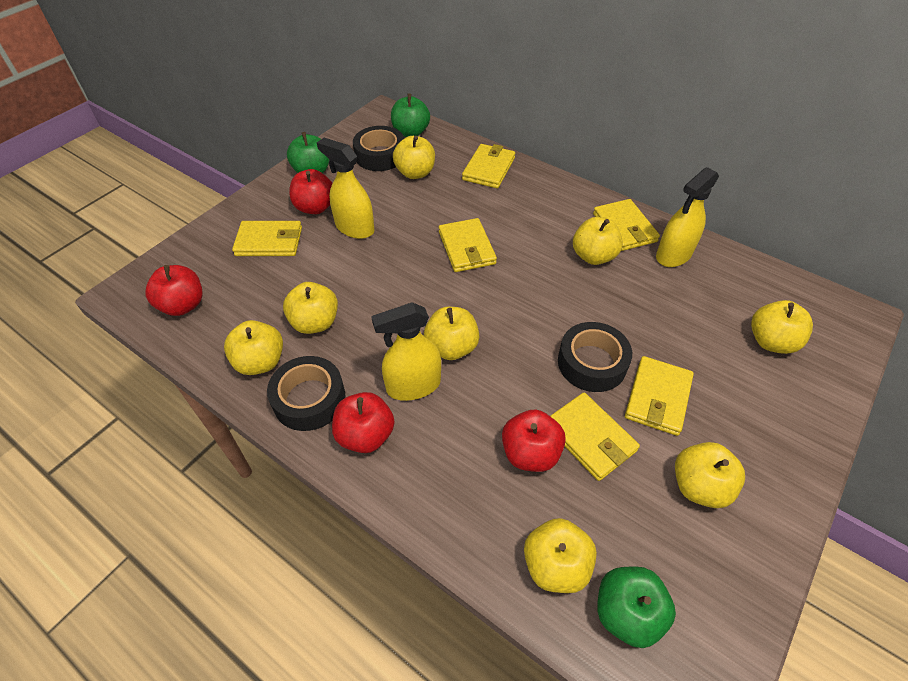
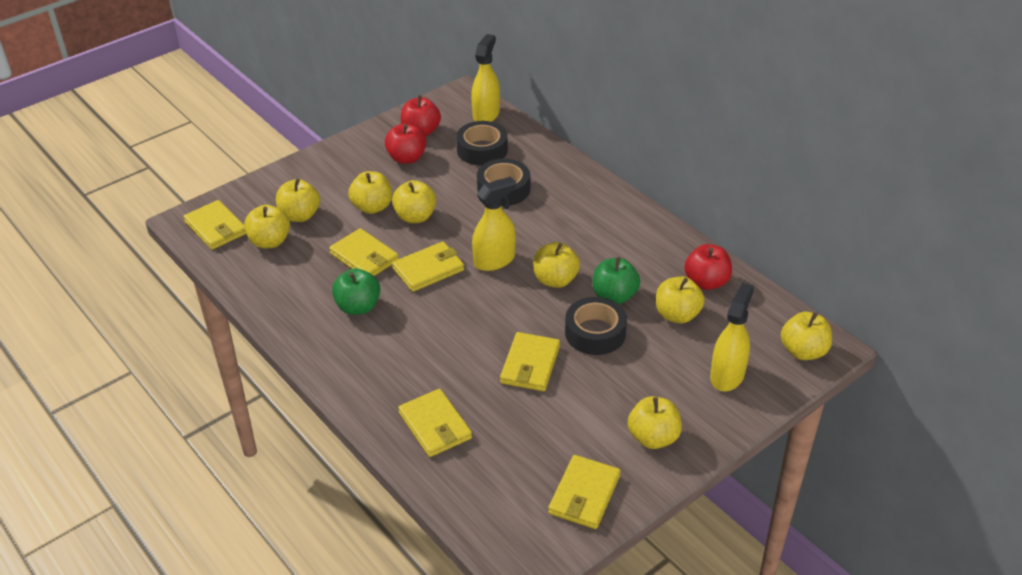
green apple: [287,132,329,173] [391,94,430,137] [597,567,676,648] = 3 -> [332,268,381,315] [593,257,640,304] = 2
red apple: [145,265,203,316] [289,169,333,214] [332,392,395,453] [502,410,566,472] = 4 -> [385,123,426,164] [401,95,441,136] [685,244,732,290] = 3

